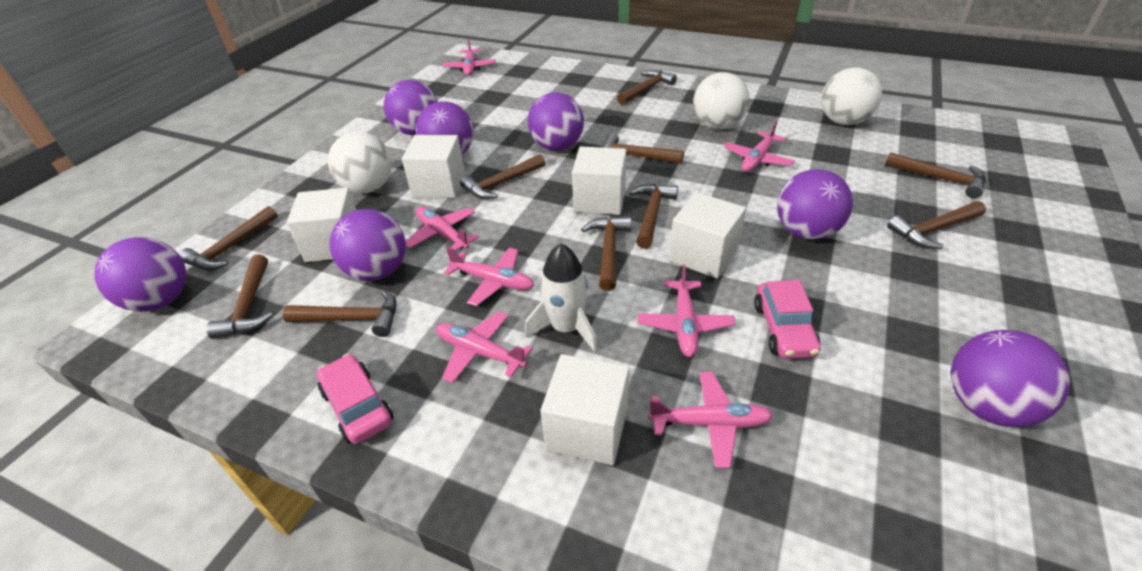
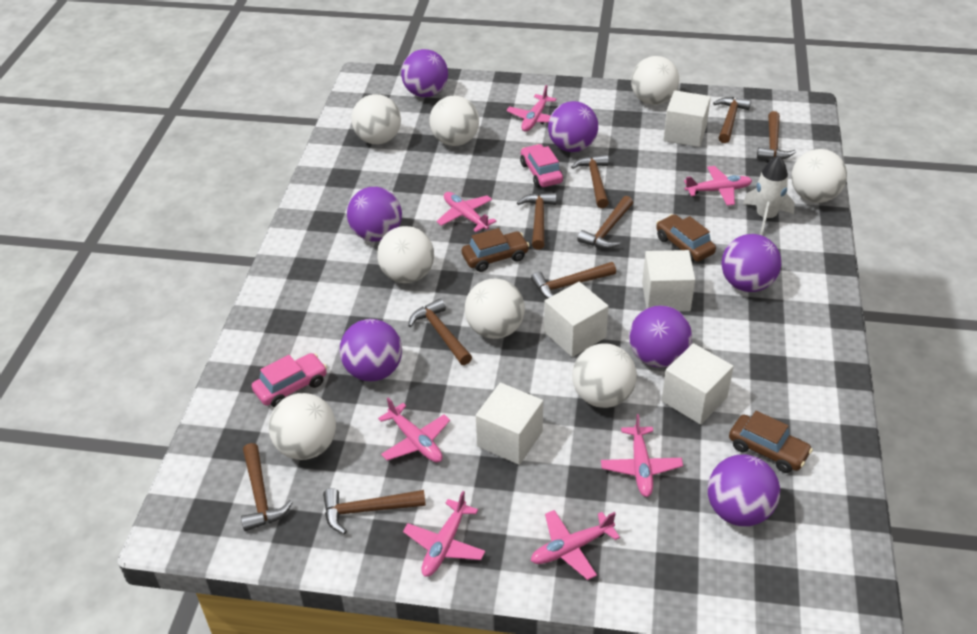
brown car: none = 0 -> [462,228,530,272] [656,214,716,262] [729,411,813,473] = 3
brown hammer: [179,206,278,270] [206,254,273,339] [283,290,397,337] [460,154,545,199] [581,216,631,291] [602,133,684,164] [617,70,677,105] [629,184,678,249] [885,152,986,198] [887,201,986,249] = 10 -> [241,443,293,531] [323,488,426,534] [408,298,472,365] [517,193,557,250] [531,262,616,299] [571,154,609,208] [577,196,633,249] [713,97,751,143] [757,111,796,159] = 9
white ball: [328,132,392,193] [693,72,749,129] [821,67,882,125] = 3 -> [269,393,336,460] [351,94,401,144] [377,226,434,283] [429,96,479,146] [465,278,525,339] [572,343,637,408] [631,56,679,105] [791,149,847,203] = 8

